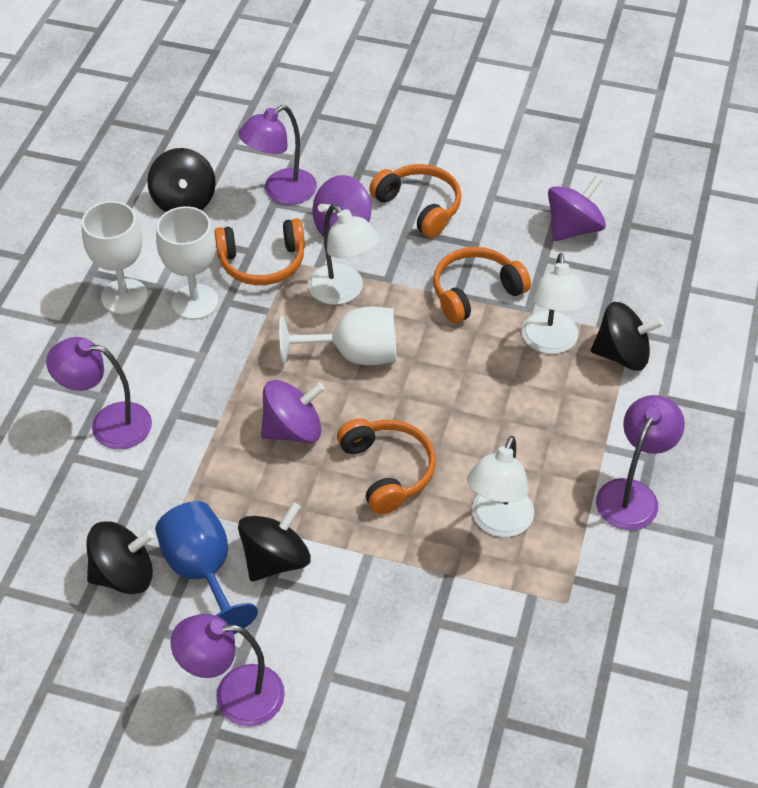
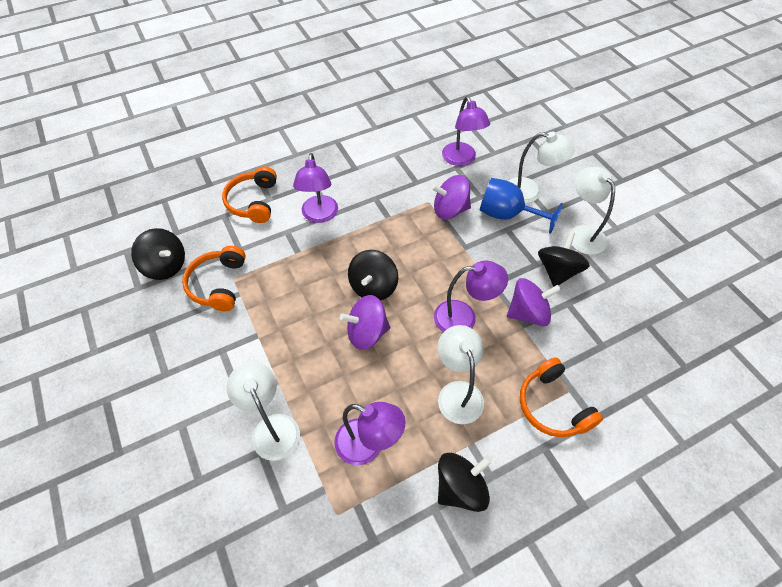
orange headphones: [215,218,305,285] [337,418,436,514] [369,164,461,238] [433,247,531,323] = 4 -> [182,246,246,311] [222,166,277,223] [520,357,603,437] = 3
white goblet: [82,201,148,314] [156,206,219,320] [279,306,396,365] = 3 -> none = 0
white lamp: [308,204,379,305] [467,436,534,537] [522,253,588,354] = 3 -> [226,362,300,461] [437,325,484,424] [509,132,575,203] [570,167,615,255] = 4

